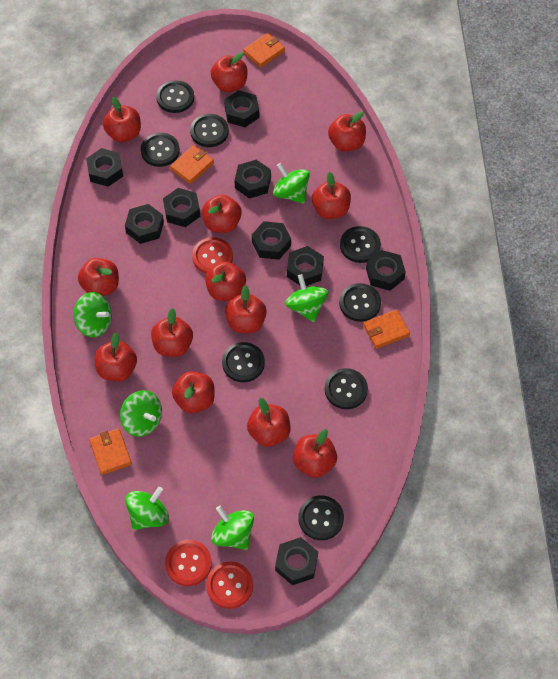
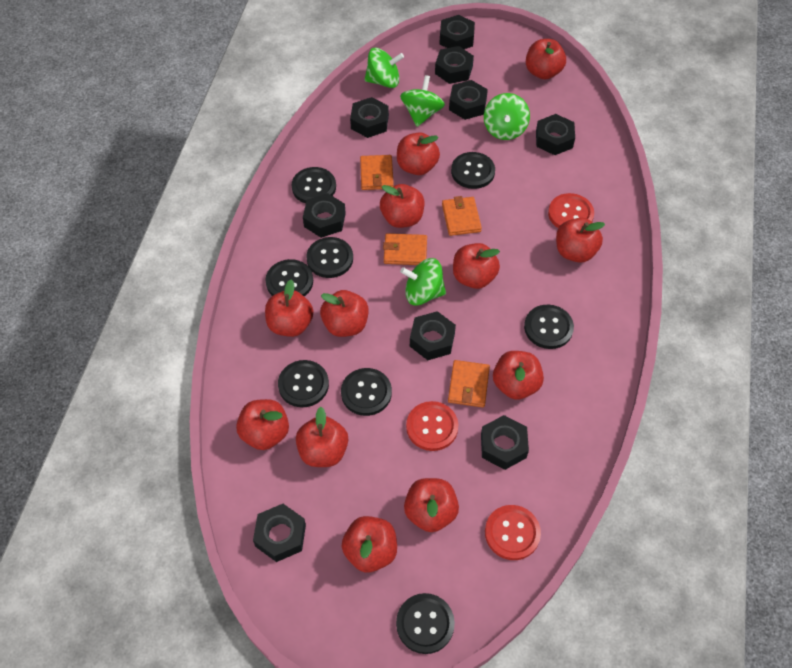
green spinning top: [73,292,112,338] [120,390,162,437] [125,487,169,530] [211,506,254,550] [273,163,310,204] [285,274,328,322] = 6 -> [364,48,404,88] [400,75,445,127] [400,258,446,306] [484,93,530,140] = 4
red apple: [78,258,119,296] [95,333,137,381] [103,97,141,142] [151,308,193,357] [172,371,215,413] [202,195,242,233] [205,262,246,301] [211,52,248,92] [225,285,267,333] [247,398,290,447] [293,429,337,478] [312,172,351,219] [328,111,366,152] = 13 -> [236,399,289,450] [265,280,313,337] [296,407,348,467] [320,290,369,337] [341,516,397,573] [380,184,424,228] [397,132,440,175] [404,478,459,532] [453,243,500,289] [493,351,544,400] [526,39,566,79] [556,218,605,263] = 12

